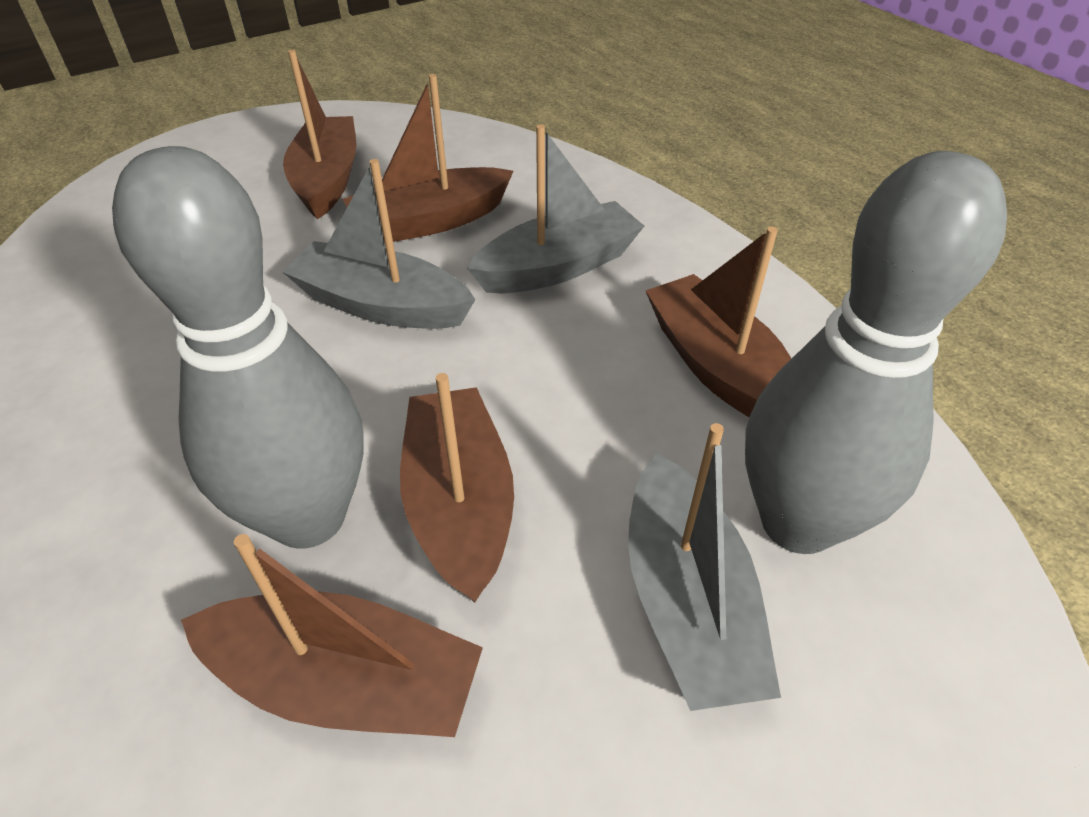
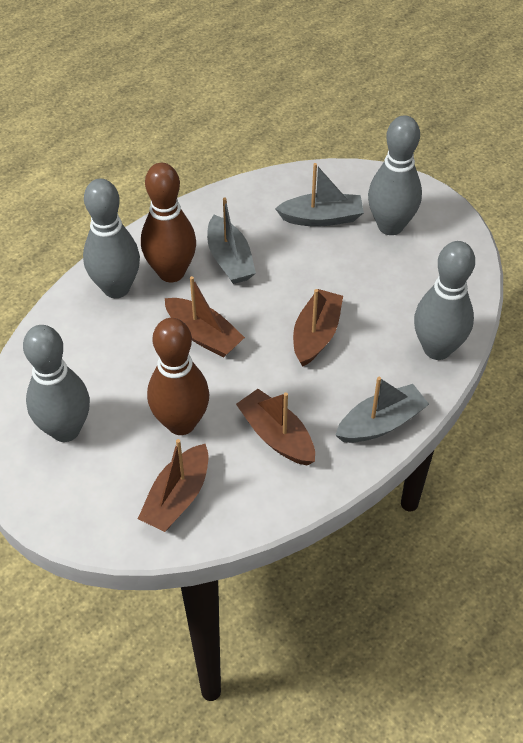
brown boat: [181,534,483,737] [283,50,357,219] [342,74,513,243] [400,373,514,603] [645,227,792,417] = 5 -> [138,439,208,532] [165,276,245,358] [236,389,315,465] [293,289,343,366] = 4
brown bowling pin: none = 0 -> [141,163,196,282] [147,318,209,435] = 2
grey bowling pin: [112,146,363,549] [745,151,1007,554] = 2 -> [23,325,90,442] [83,179,140,298] [368,116,422,235] [414,241,475,360] = 4

